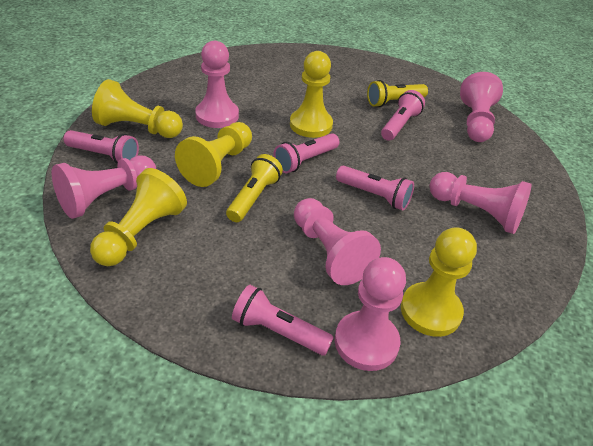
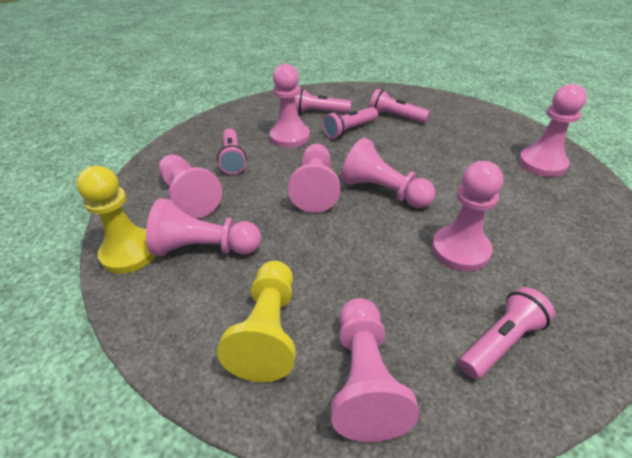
pink pawn: [52,156,157,219] [195,41,239,128] [294,198,381,285] [335,257,406,371] [429,172,532,234] [460,72,503,142] = 6 -> [146,198,261,256] [159,155,222,219] [270,64,310,148] [288,144,340,213] [331,298,420,442] [341,138,435,208] [432,161,503,271] [519,84,587,177] = 8
yellow flashlight: [226,154,283,222] [367,80,428,107] = 2 -> none = 0
yellow pawn: [90,168,187,266] [92,79,183,138] [175,122,252,187] [290,51,333,138] [401,227,477,337] = 5 -> [76,166,156,274] [217,261,296,382] = 2

